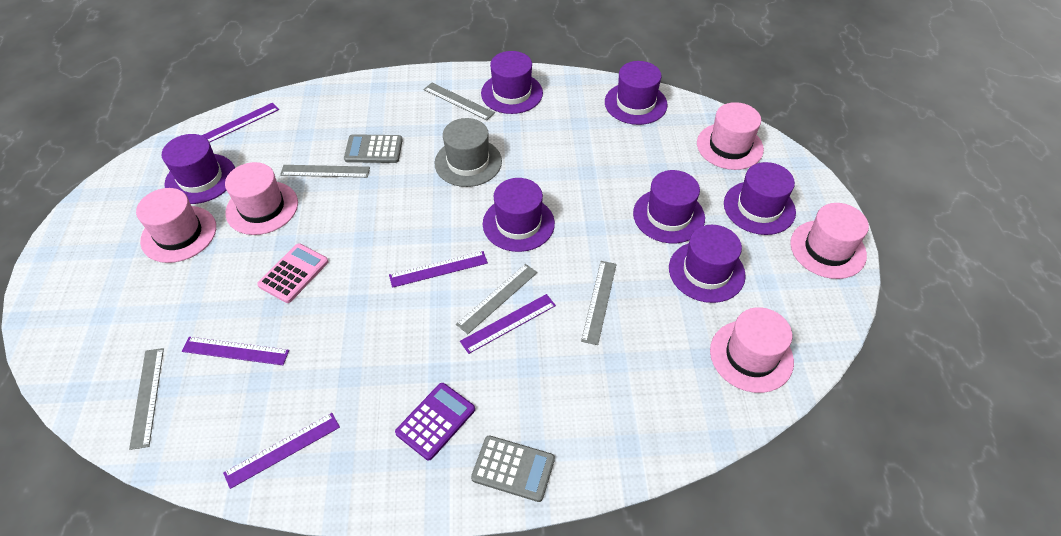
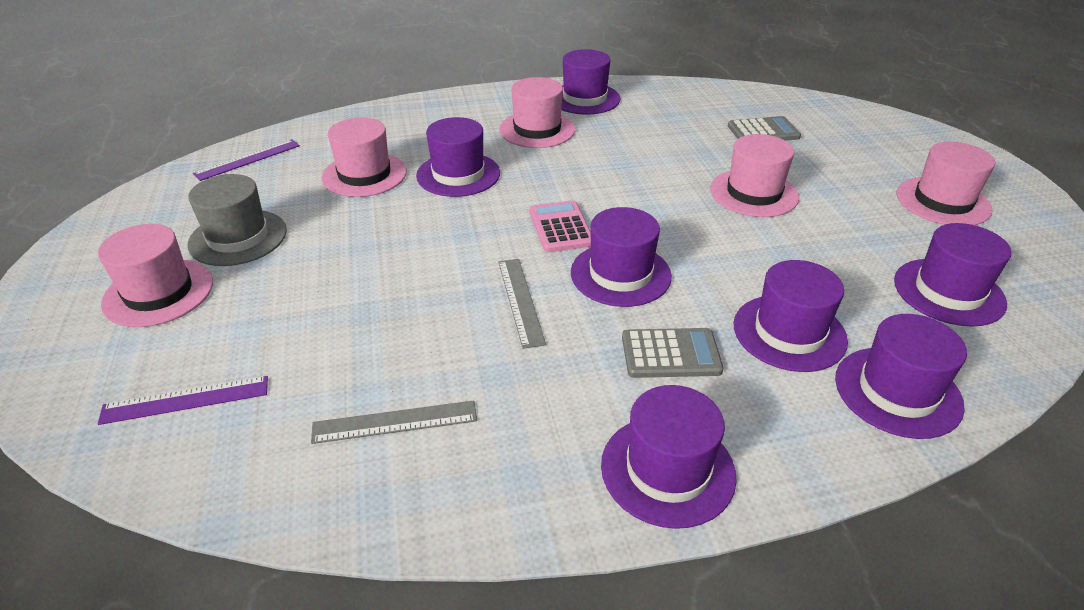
grey ruler: [129,348,164,450] [280,165,370,178] [424,83,495,120] [456,264,537,334] [581,261,617,345] = 5 -> [311,400,477,444] [498,259,546,349] = 2
purple calculator: [395,383,475,460] = 1 -> none = 0
purple ruler: [182,337,289,365] [201,102,279,143] [223,413,340,489] [389,251,488,288] [460,294,556,354] = 5 -> [98,376,268,425] [193,139,300,181] = 2

